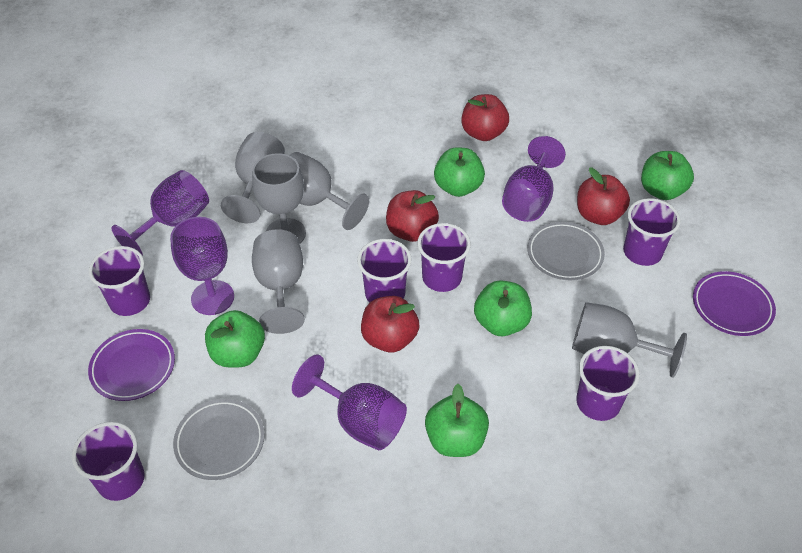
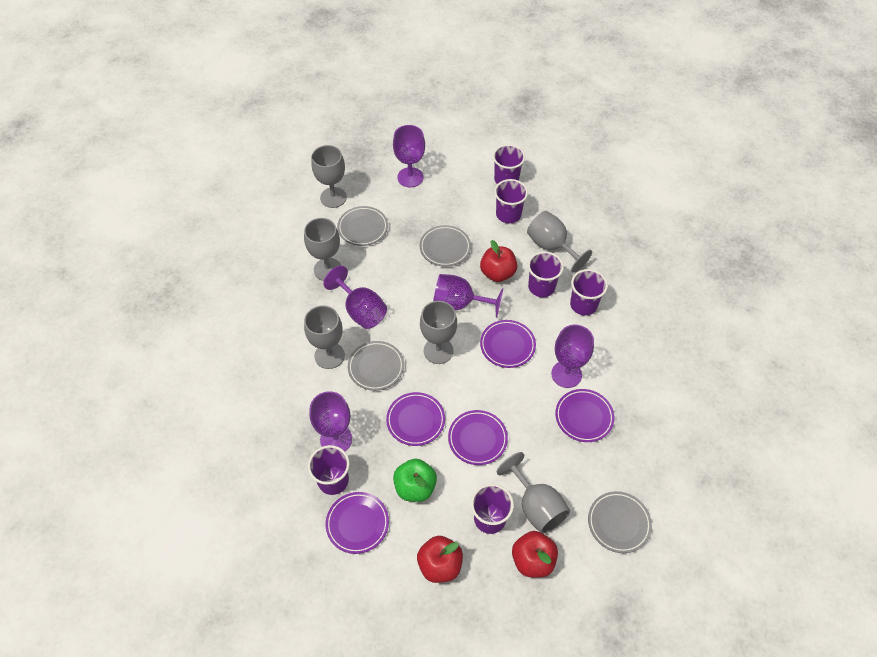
green apple: [205,310,265,368] [425,384,489,457] [434,147,485,197] [474,280,532,336] [641,151,694,200] = 5 -> [393,459,437,502] = 1
grey goblet: [221,132,285,223] [252,153,306,243] [252,229,305,334] [289,152,369,230] [572,302,687,378] = 5 -> [304,218,341,281] [304,305,345,369] [311,145,347,208] [420,301,457,364] [496,452,570,534] [527,211,592,273] = 6
grey plate: [173,399,265,480] [527,222,605,280] = 2 -> [337,206,388,246] [348,341,404,391] [420,225,471,267] [588,491,652,553] = 4
purple goblet: [111,170,209,256] [170,217,234,315] [292,354,407,451] [502,136,566,222] = 4 -> [309,391,352,451] [323,266,387,329] [393,125,425,187] [433,274,503,317] [551,325,594,388] = 5
purple plate: [88,329,175,401] [693,271,776,336] = 2 -> [326,492,389,554] [386,392,445,446] [448,410,508,465] [480,320,536,368] [555,389,615,442] = 5
red apple: [361,296,419,352] [386,190,439,242] [461,94,509,141] [577,167,630,225] = 4 -> [417,536,463,583] [480,240,517,282] [512,531,558,578] = 3

